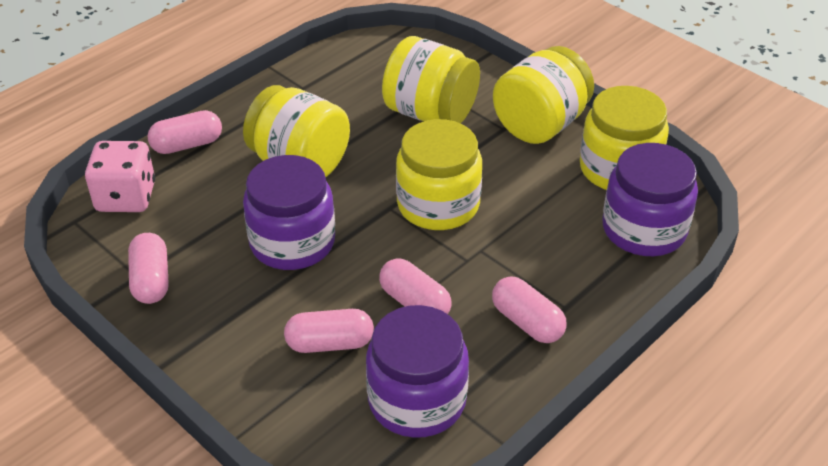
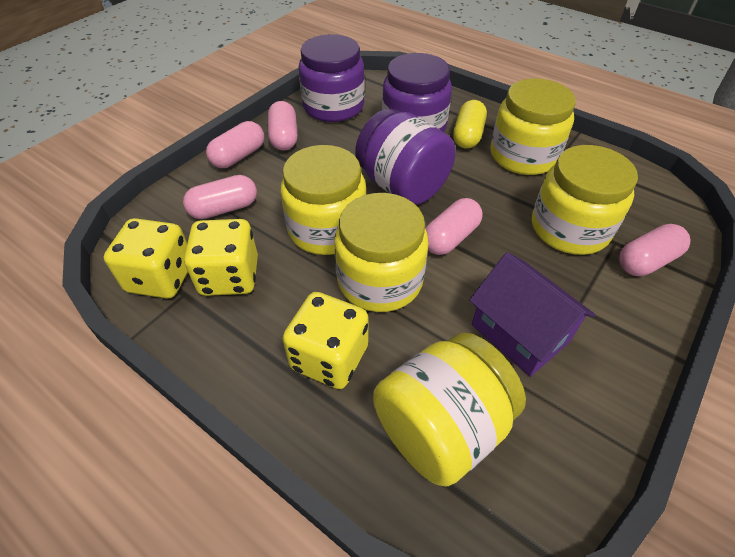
pink dice: [85,141,155,212] = 1 -> none = 0
purple house: none = 0 -> [469,252,595,377] = 1
yellow capsule: none = 0 -> [453,100,487,149] = 1
yellow dice: none = 0 -> [104,218,188,298] [184,219,258,296] [282,292,368,389] = 3

